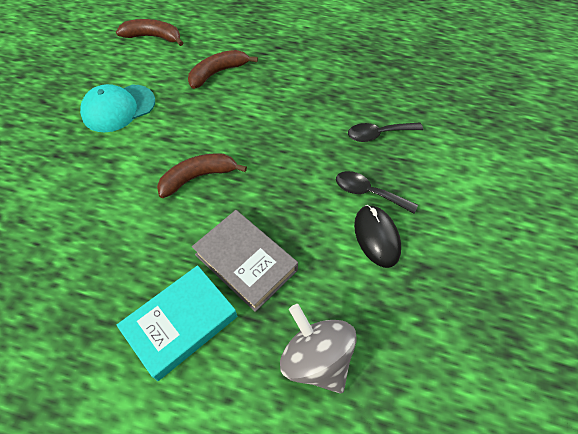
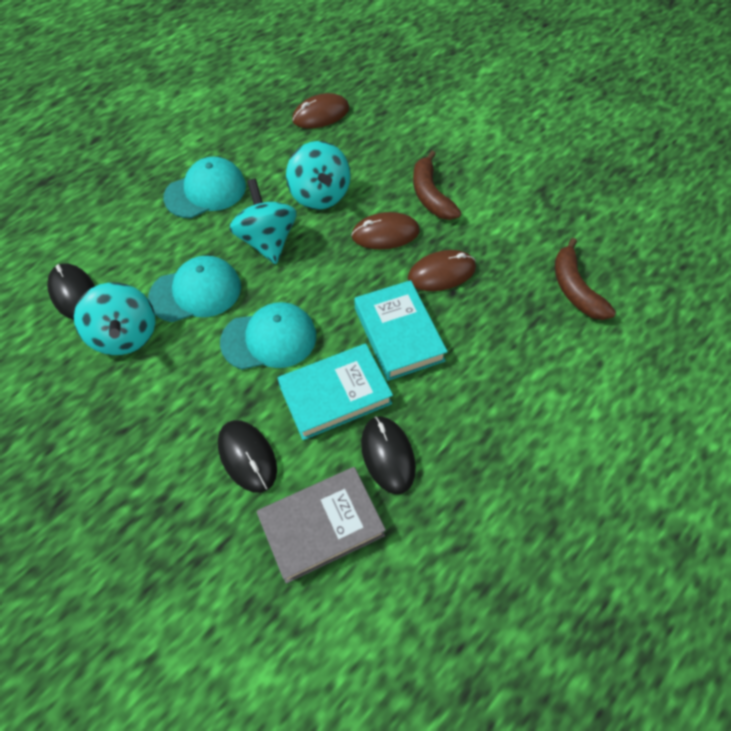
black mouse: [354,205,401,268] = 1 -> [47,263,95,320] [218,420,277,493] [361,416,416,494] = 3
black spoon: [336,171,418,214] [348,122,423,142] = 2 -> none = 0
brown banana: [116,19,183,46] [157,153,247,198] [188,50,258,89] = 3 -> [413,151,461,220] [555,238,616,320] = 2
brown mouse: none = 0 -> [292,93,349,129] [351,212,420,249] [408,250,476,291] = 3
grey spinning top: [280,304,357,394] = 1 -> none = 0
turquoise book: [116,265,237,381] = 1 -> [277,344,393,440] [355,280,448,381] = 2
turquoise cap: [80,84,155,132] = 1 -> [148,256,241,322] [163,157,246,218] [220,302,316,370] = 3
turquoise spinning top: none = 0 -> [74,282,155,355] [229,178,297,264] [286,141,351,210] = 3

